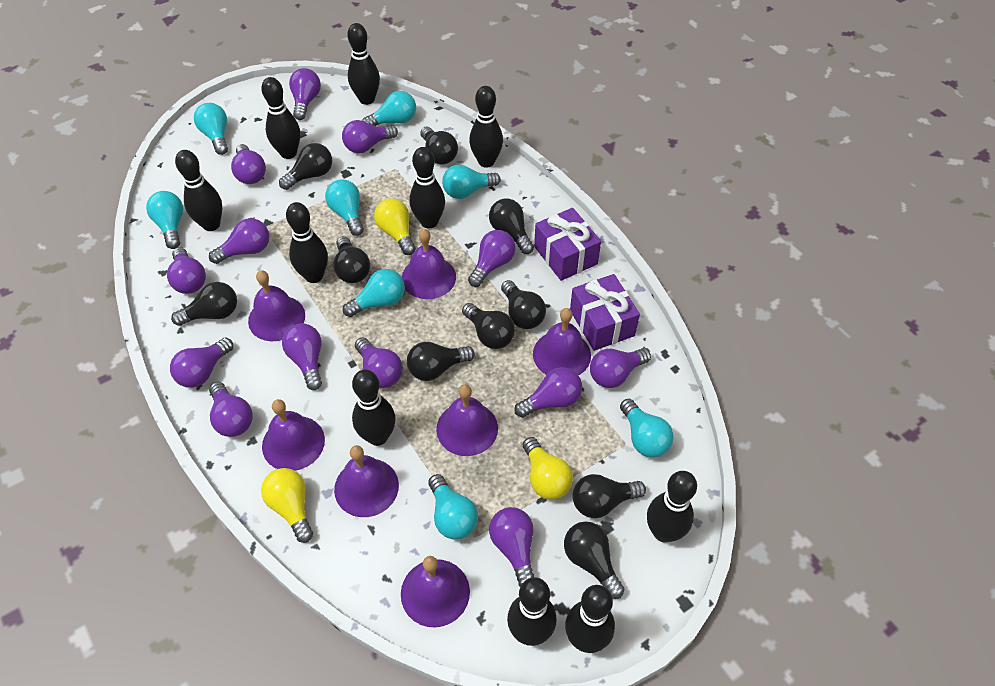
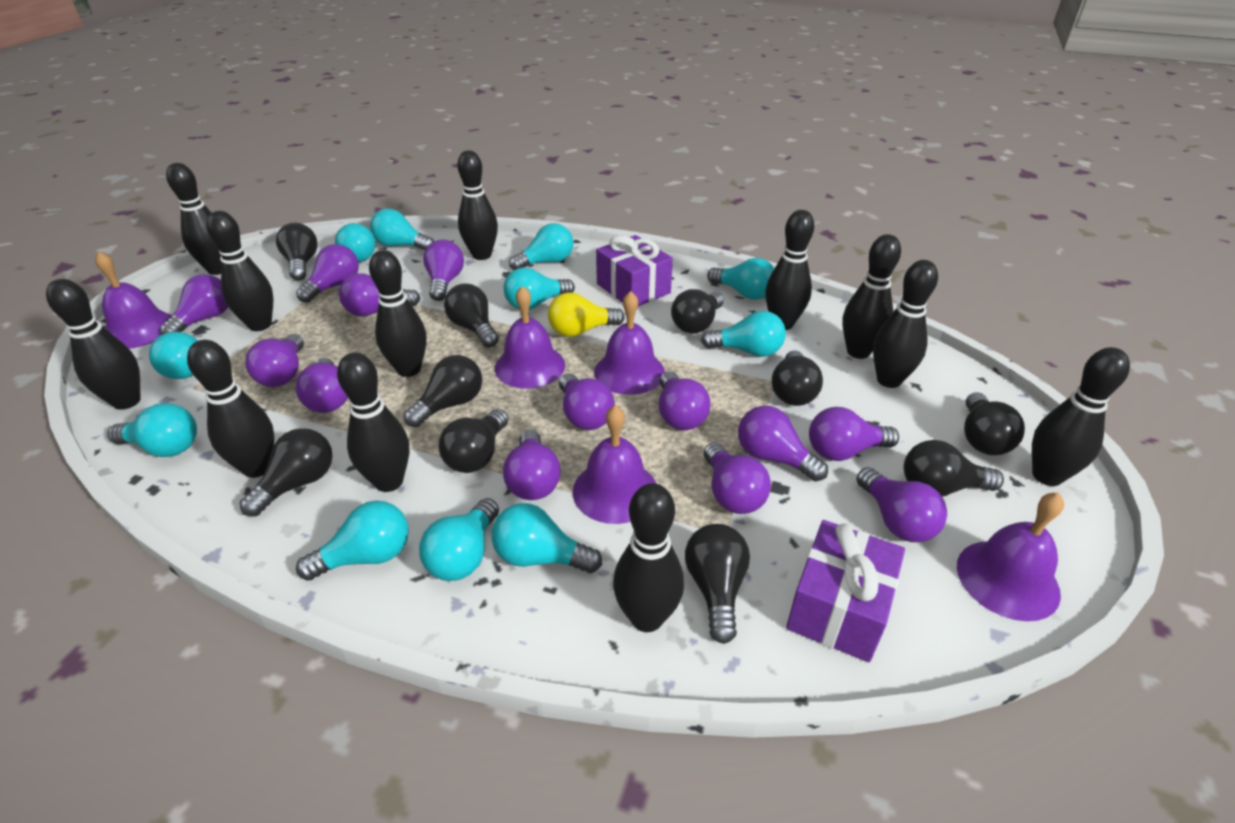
black bowling pin: [175,150,222,231] [261,77,300,159] [286,202,328,283] [347,23,380,105] [352,370,395,446] [409,147,445,229] [469,86,503,168] [507,577,556,646] [565,585,615,653] [647,471,697,542] = 10 -> [46,279,141,410] [166,163,221,275] [187,340,274,478] [207,211,273,331] [337,353,409,492] [369,250,426,377] [457,150,498,260] [613,483,684,632] [765,210,814,330] [842,234,901,359] [873,260,938,388] [1032,347,1130,486] = 12
purple bell: [248,270,305,341] [262,399,325,471] [334,445,399,517] [401,556,470,627] [402,229,456,299] [436,384,498,456] [533,308,591,375] = 7 -> [95,251,172,349] [495,286,565,389] [573,405,656,524] [594,291,665,395] [957,492,1064,621] = 5
turquoise light bulb: [146,191,183,249] [194,103,228,155] [325,179,364,236] [343,269,405,317] [362,91,416,126] [428,474,478,540] [442,165,501,199] [620,399,674,458] = 8 -> [107,403,197,457] [149,332,198,379] [296,501,409,580] [335,223,376,262] [370,209,434,250] [419,498,499,581] [492,503,602,573] [504,267,575,310] [509,223,573,270] [701,311,786,357] [707,258,774,300] = 11
yellow light bulb: [261,468,313,543] [374,198,416,255] [523,437,573,500] = 3 -> [548,293,625,337] = 1

